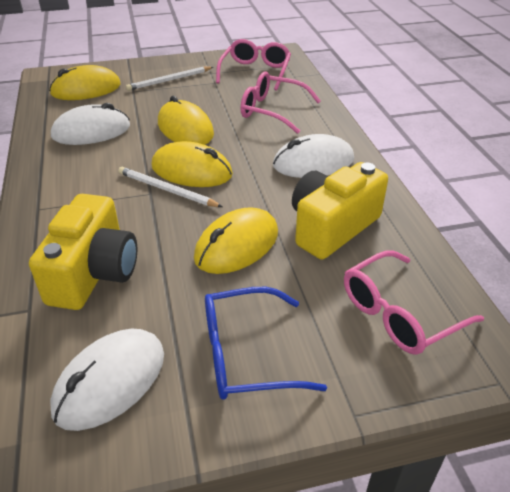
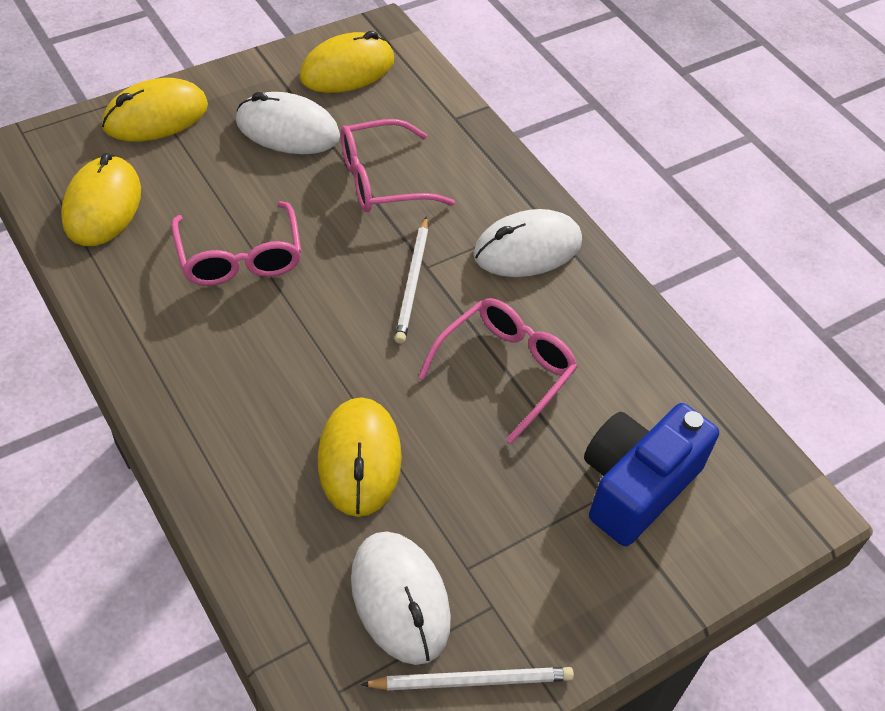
blue camera: none = 0 -> [584,403,719,546] = 1
blue glasses: [205,287,327,400] = 1 -> none = 0
yellow camera: [29,194,137,310] [292,162,388,259] = 2 -> none = 0

